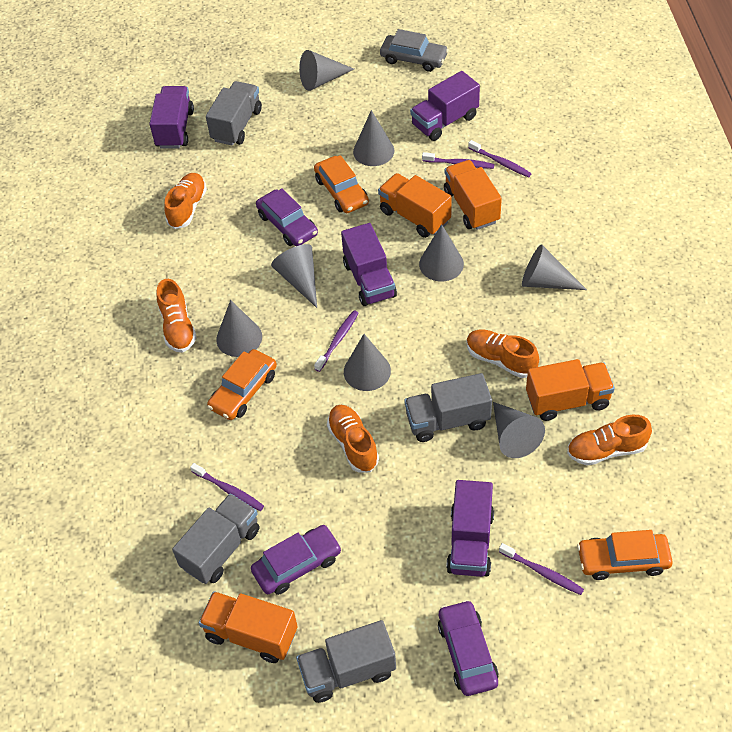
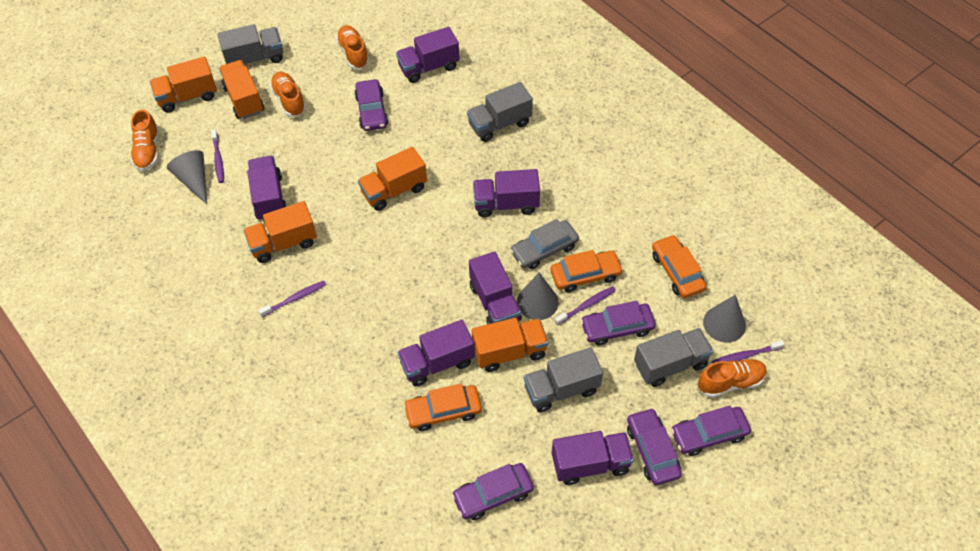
grey cone: [216,300,262,357] [271,244,317,308] [299,50,354,91] [344,334,391,391] [353,110,394,166] [419,224,464,282] [493,402,545,458] [522,244,587,290] = 8 -> [167,150,207,205] [517,272,558,320] [703,295,746,343] = 3
orange shoe: [156,279,197,353] [164,173,207,229] [327,405,379,473] [467,330,539,378] [567,415,652,466] = 5 -> [131,109,159,171] [270,72,306,117] [336,25,369,69] [698,359,767,398] = 4
orange truck: [199,591,298,663] [378,173,452,238] [444,160,502,230] [526,359,615,421] = 4 -> [150,56,217,112] [219,60,264,119] [243,201,317,263] [358,147,427,211] [472,318,548,372] = 5
purple car: [251,525,342,595] [256,188,318,246] [438,600,499,696] = 3 -> [354,79,389,131] [451,463,534,520] [580,301,656,346] [627,408,682,485] [671,406,751,456] = 5
purple toothbrush: [190,463,264,511] [314,310,358,372] [422,152,494,169] [468,140,532,177] [499,543,584,595] = 5 -> [211,129,224,183] [258,281,326,317] [555,286,616,325] [712,340,785,363] = 4
purple truck: [150,86,194,149] [341,223,397,306] [410,71,480,141] [446,480,494,577] = 4 -> [247,156,287,221] [396,27,460,83] [397,320,475,386] [469,251,522,324] [473,169,540,218] [552,431,634,485] = 6

